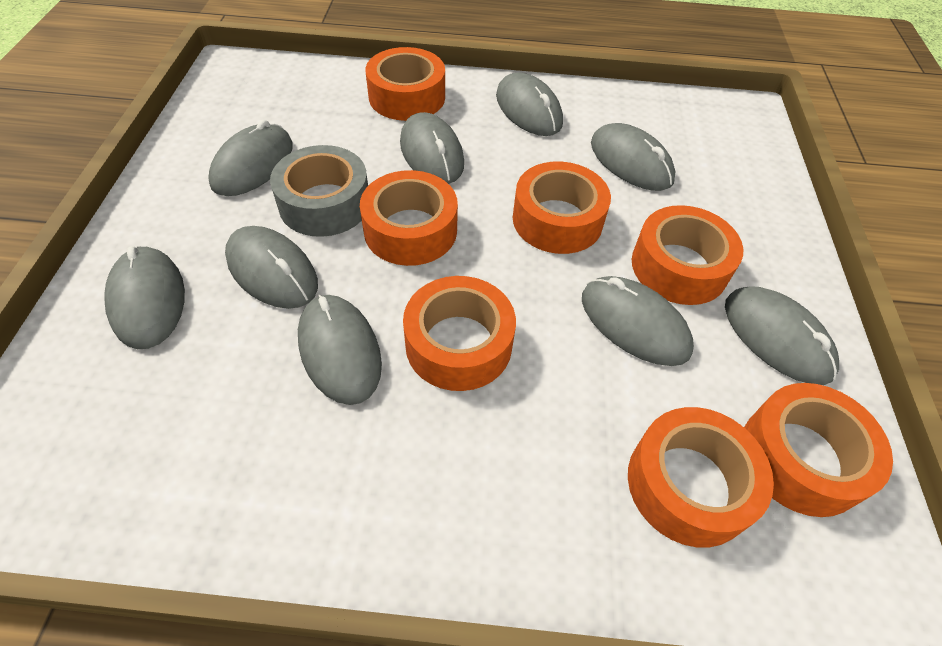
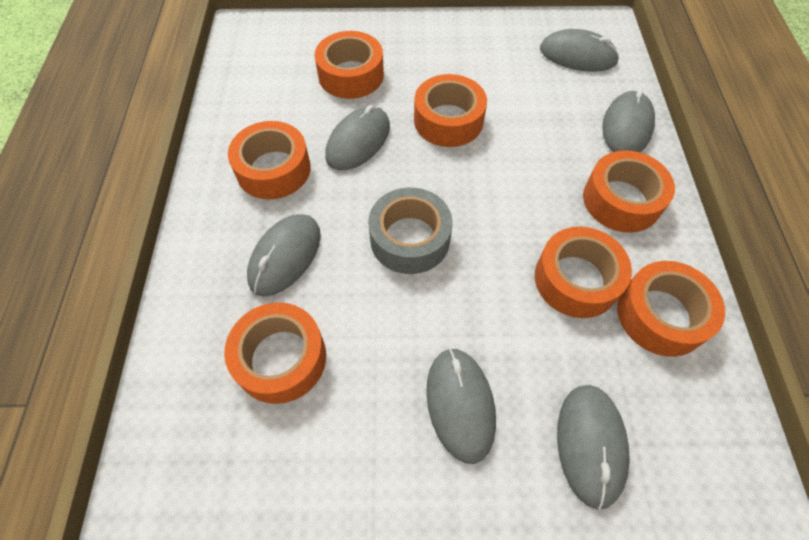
grey mouse: [104,246,185,349] [208,120,293,196] [225,226,318,309] [298,295,382,405] [400,112,464,184] [496,72,563,136] [582,276,694,366] [591,123,676,191] [725,286,839,385] = 9 -> [247,214,321,297] [325,105,390,170] [426,348,496,464] [540,29,619,72] [557,385,630,510] [602,89,655,152] = 6

